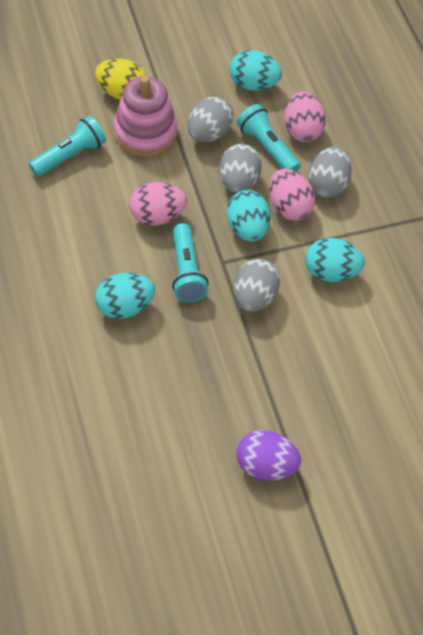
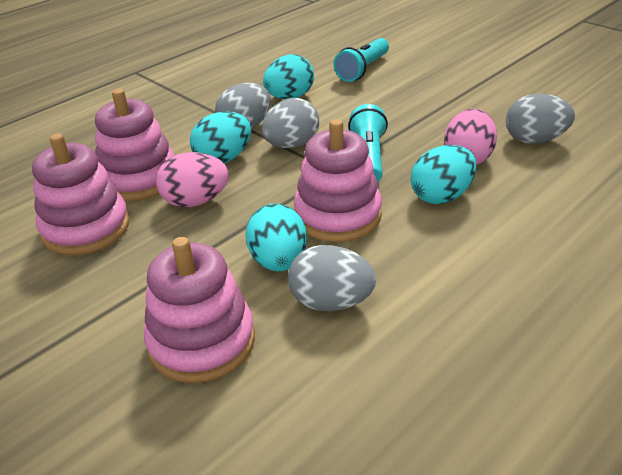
pink egg: [130,182,187,226] [269,169,315,221] [284,91,326,142] = 3 -> [156,152,229,207] [444,108,497,165] = 2
pink stacking toy: [113,76,177,157] = 1 -> [32,133,129,255] [95,89,175,201] [144,237,255,383] [294,119,382,242] = 4
purple egg: [236,430,301,480] = 1 -> none = 0
turquoise flashlight: [29,116,106,177] [172,223,209,302] [237,104,301,172] = 3 -> [333,38,389,82] [348,104,388,182] = 2
yellow egg: [95,58,146,100] = 1 -> none = 0

